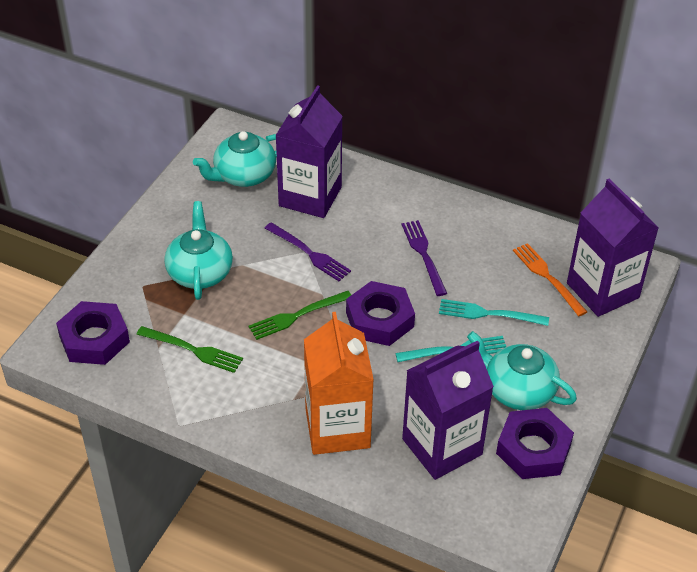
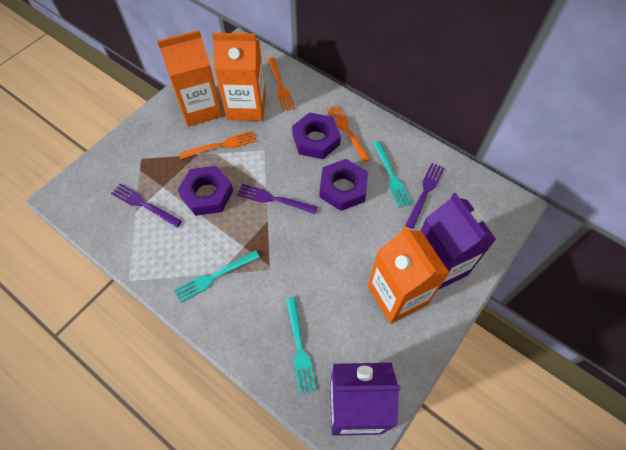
green fork: [136,326,243,373] [249,291,351,340] = 2 -> none = 0
orange carton: [304,312,374,455] = 1 -> [157,30,223,127] [212,33,266,121] [368,226,449,324] = 3
orange fork: [513,243,587,316] = 1 -> [179,131,256,159] [267,57,295,111] [327,105,371,162] = 3
purple carton: [275,85,343,218] [402,340,494,480] [567,179,659,317] = 3 -> [330,363,401,436] [421,193,496,290] = 2
purple fork: [265,222,351,281] [402,220,447,296] = 2 -> [111,183,182,228] [237,184,318,214] [405,163,444,229] = 3
turquoise fork: [395,336,506,362] [439,299,549,326] = 2 -> [174,250,260,303] [286,297,316,394] [373,141,412,208] = 3
turquoise teapot: [164,201,233,300] [193,131,277,187] [467,331,577,410] = 3 -> none = 0

